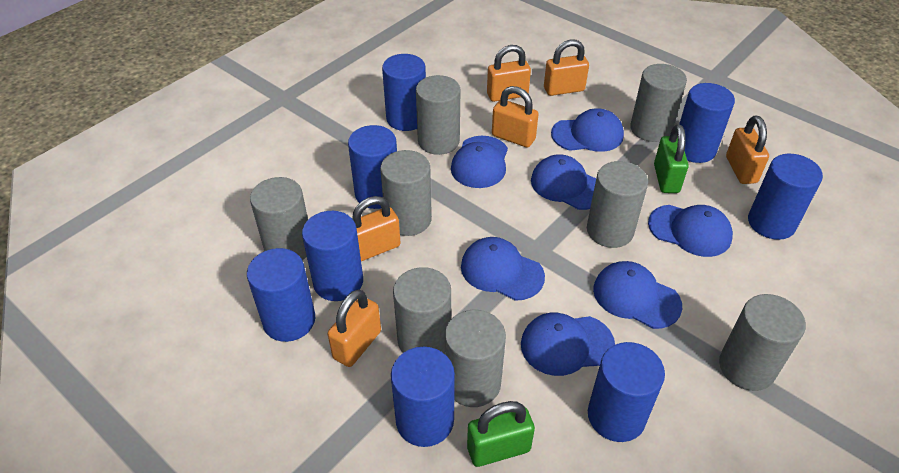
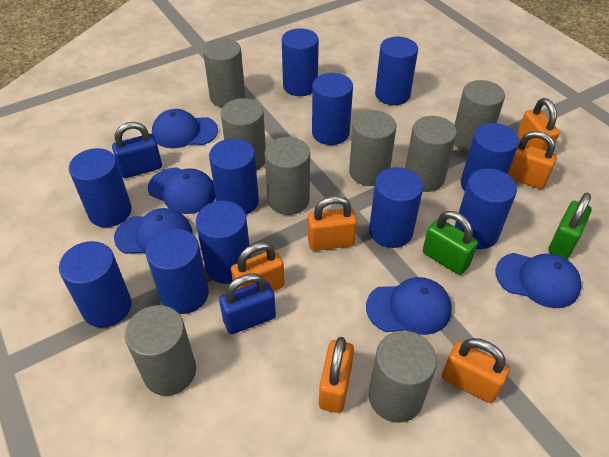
blue cap: [451,136,508,188] [461,237,545,301] [521,313,615,376] [531,154,596,210] [551,108,624,152] [593,261,682,329] [648,205,733,257] = 7 -> [114,208,192,254] [148,167,216,214] [152,109,218,148] [366,277,452,335] [496,253,581,308] = 5
blue cylinder: [247,248,315,342] [302,211,363,301] [348,125,397,209] [382,54,426,131] [391,347,455,447] [588,342,665,442] [679,83,735,163] [748,154,823,240] = 8 -> [59,241,132,328] [69,148,132,227] [146,229,209,314] [195,201,251,284] [209,138,259,215] [282,28,319,96] [312,73,353,145] [369,167,423,248] [375,37,418,105] [454,169,517,249] [461,123,519,191] = 11
blue padlock: none = 0 -> [112,122,162,178] [219,273,276,334] = 2

